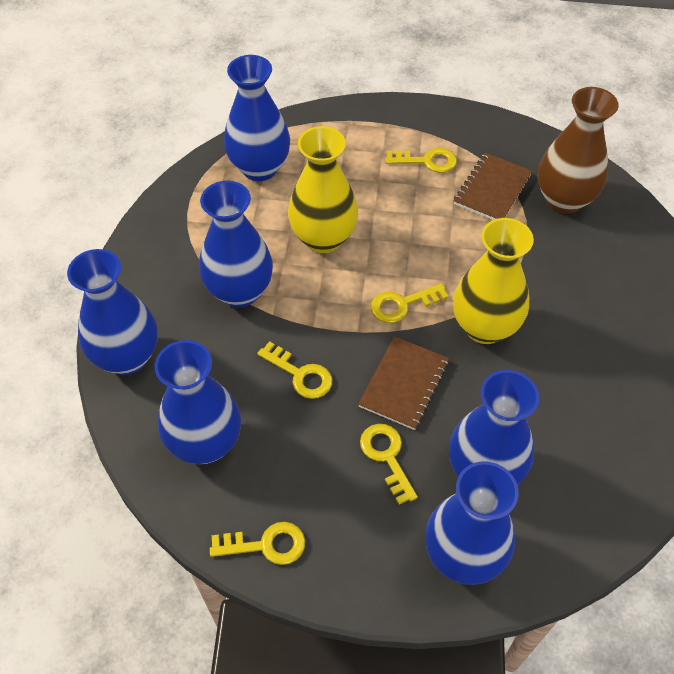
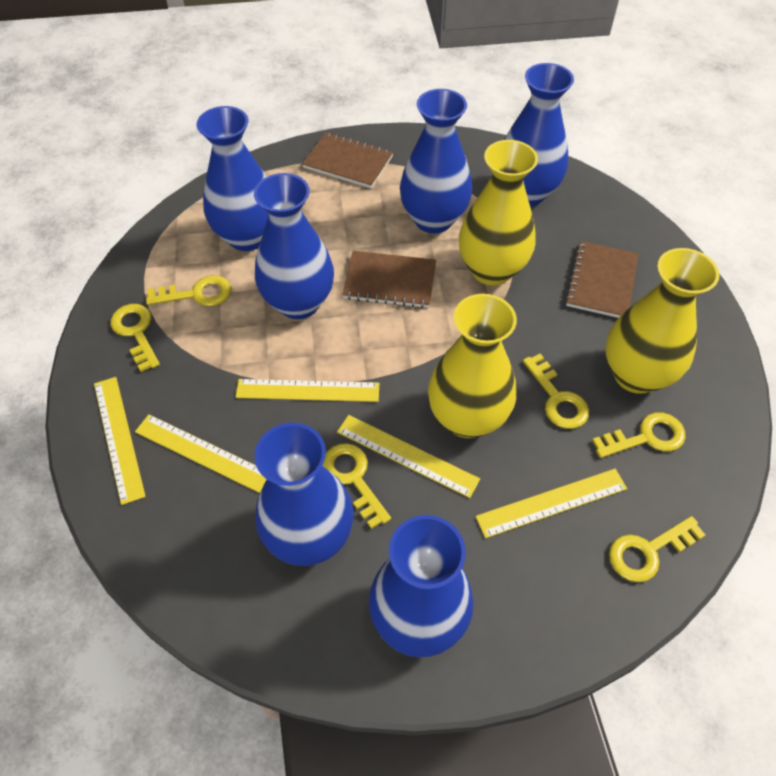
brown notebook: [358,336,449,430] [454,153,532,220] = 2 -> [302,132,393,188] [342,251,436,308] [565,241,639,318] = 3
brown vase: [538,87,619,214] = 1 -> none = 0
yellow key: [210,522,305,565] [257,341,332,399] [360,424,418,505] [371,283,449,323] [385,147,457,173] = 5 -> [111,304,160,372] [146,275,231,306] [322,443,391,529] [523,354,589,429] [592,412,686,458] [609,516,705,582] = 6
yellow ruler: none = 0 -> [94,377,146,505] [135,414,267,493] [236,379,379,402] [337,415,480,498] [475,469,627,538] = 5
yellow vase: [288,126,358,253] [453,218,534,344] = 2 -> [428,294,517,438] [459,140,538,286] [605,248,719,394] = 3

